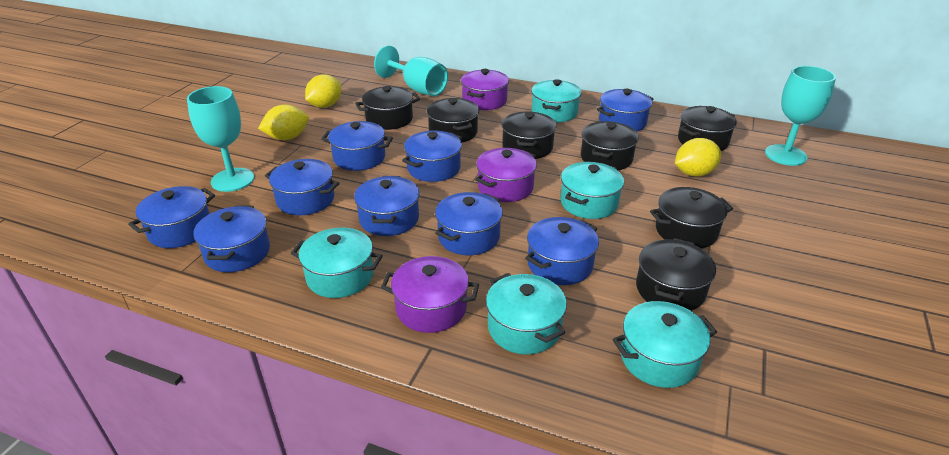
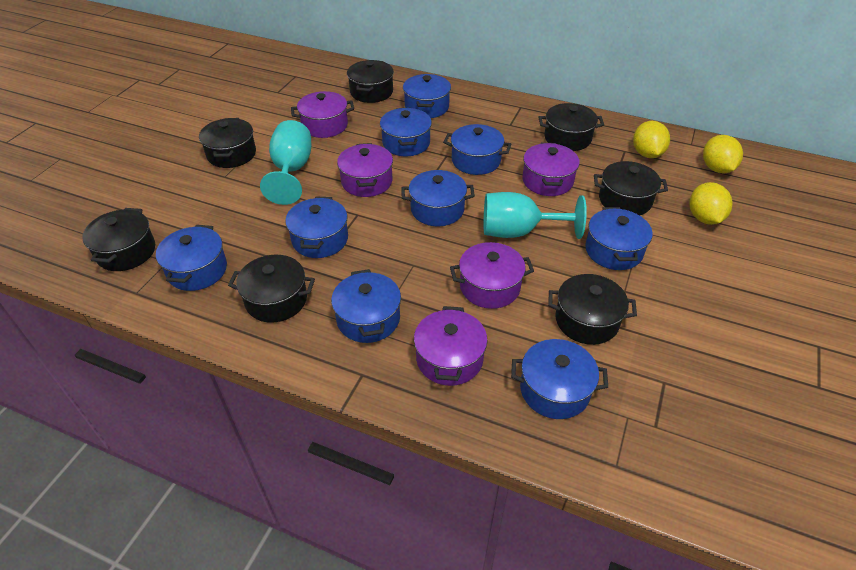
purple pot: [381,256,479,333] [461,69,509,110] [475,148,537,202] = 3 -> [291,91,354,138] [337,143,393,197] [414,306,488,386] [450,242,534,309] [522,143,580,196] = 5
turquoise goblet: [187,86,254,192] [374,46,448,96] [765,66,836,166] = 3 -> [260,120,311,205] [484,192,587,239] = 2
turquoise pot: [291,228,383,298] [486,273,567,354] [531,79,582,122] [560,162,624,219] [612,301,717,388] = 5 -> none = 0

